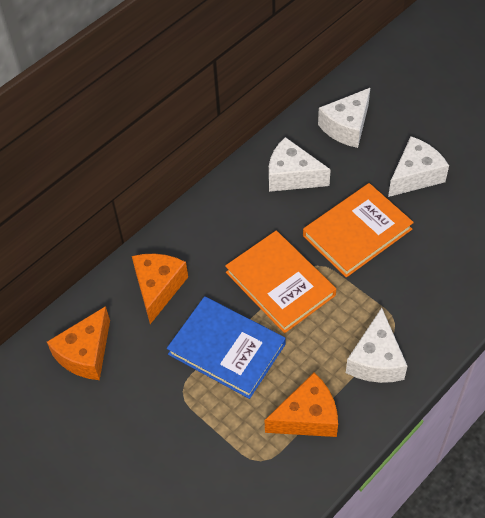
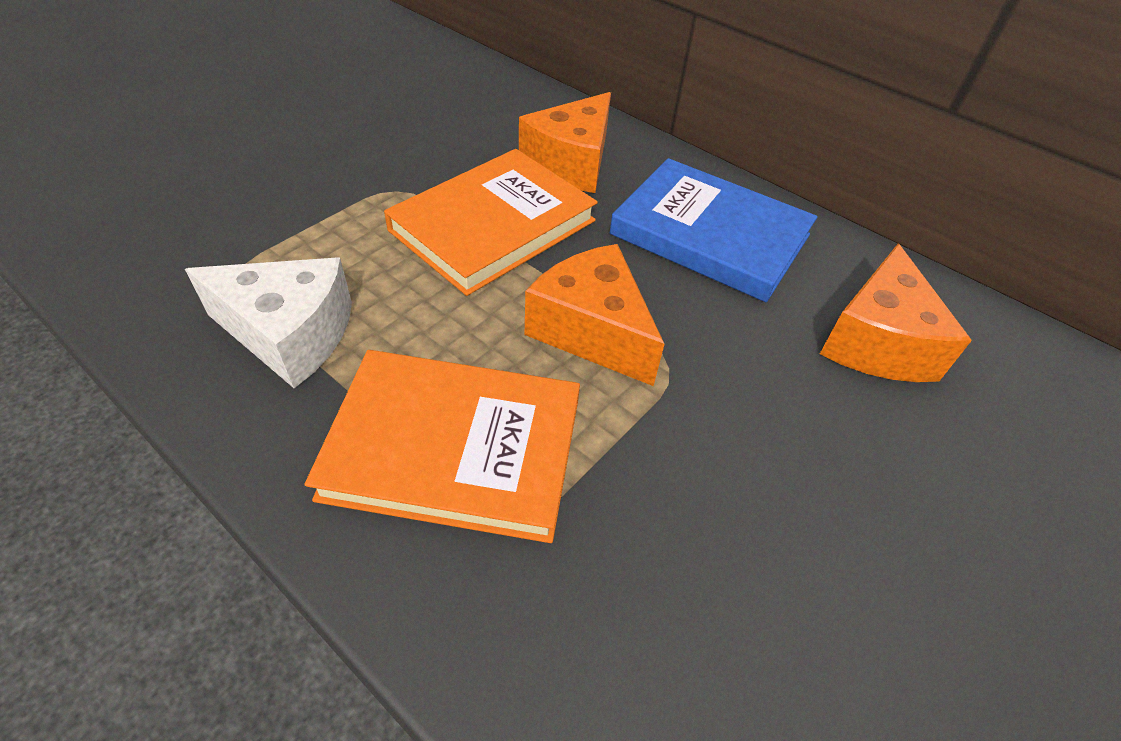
white cheese: [269,137,331,192] [318,88,370,148] [346,308,407,383] [388,136,449,197] = 4 -> [185,258,352,388] = 1

